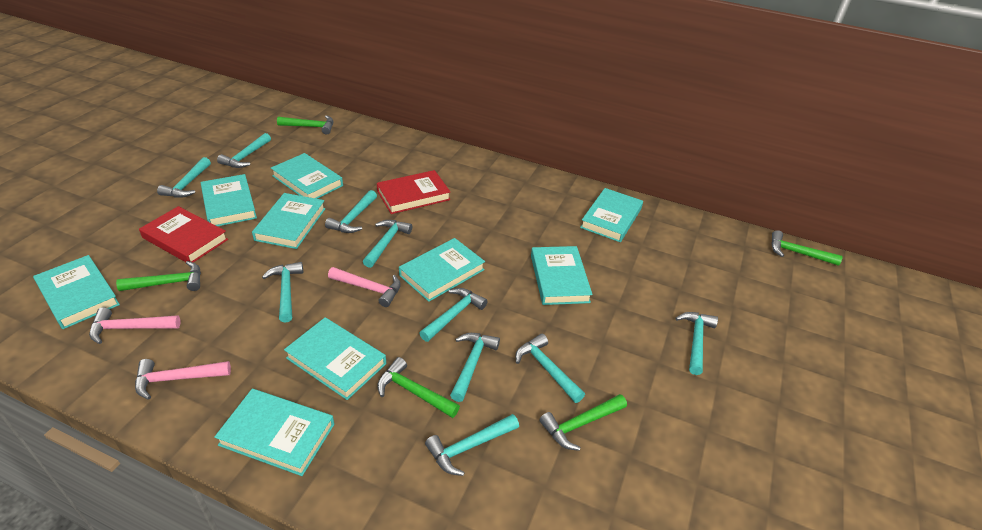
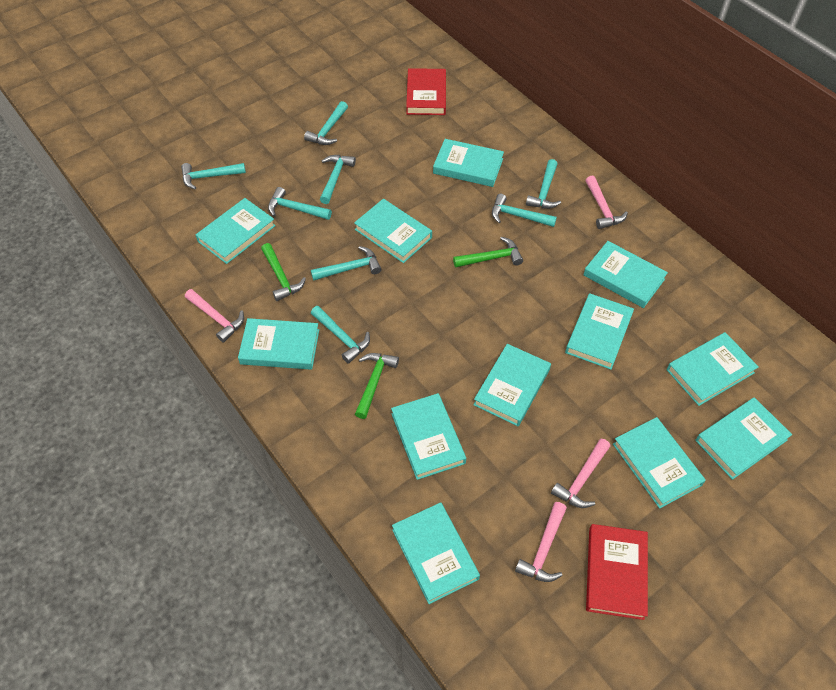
green hammer: [116,261,201,291] [277,115,333,135] [377,357,460,418] [539,394,627,451] [771,230,843,266] = 5 -> [261,243,306,301] [355,353,399,419] [453,237,523,268] = 3
pink hammer: [89,307,180,344] [135,359,231,400] [328,267,401,307] = 3 -> [185,289,244,343] [515,502,567,582] [551,439,611,508] [586,175,628,229] = 4
turquoise book: [33,255,120,329] [201,174,257,226] [214,389,334,476] [252,193,326,249] [271,153,343,199] [284,317,386,400] [399,238,485,302] [531,246,593,305] [580,188,643,242] = 9 -> [196,198,276,264] [238,318,319,370] [354,199,432,263] [391,393,466,480] [392,502,480,604] [433,139,504,187] [474,344,551,426] [565,293,634,370] [583,241,668,308] [613,417,706,509] [667,332,759,406] [695,397,792,480] = 12
turquoise hammer: [157,157,211,198] [217,133,271,168] [262,262,303,323] [325,190,377,233] [363,220,412,268] [419,288,488,342] [425,414,519,476] [450,333,500,402] [516,334,585,403] [675,312,718,375] = 10 -> [181,163,246,189] [268,187,332,220] [304,101,348,145] [311,246,382,281] [311,306,370,363] [320,155,356,204] [492,194,557,227] [526,159,561,209] = 8

